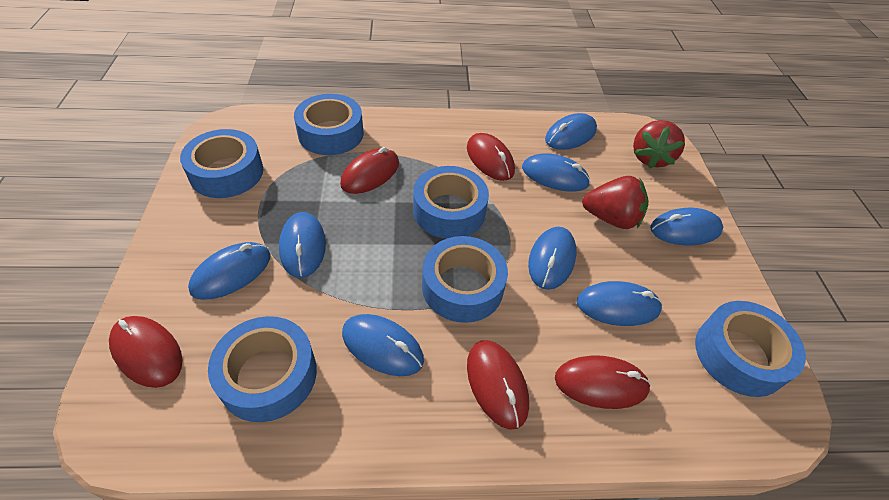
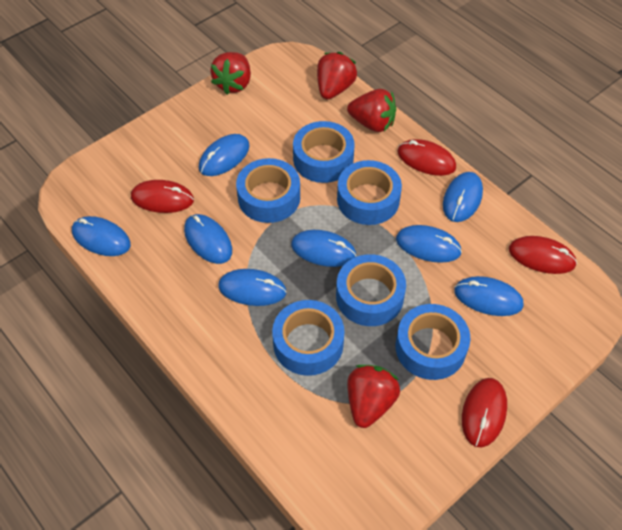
red mouse: [109,316,182,388] [340,147,399,194] [467,133,515,181] [467,340,529,430] [555,355,651,409] = 5 -> [131,180,194,213] [397,139,456,176] [462,378,507,448] [509,236,577,274] = 4
red strawberry: [582,176,649,229] [633,120,685,169] = 2 -> [210,52,251,95] [317,52,357,99] [347,89,396,132] [347,365,400,428] = 4

